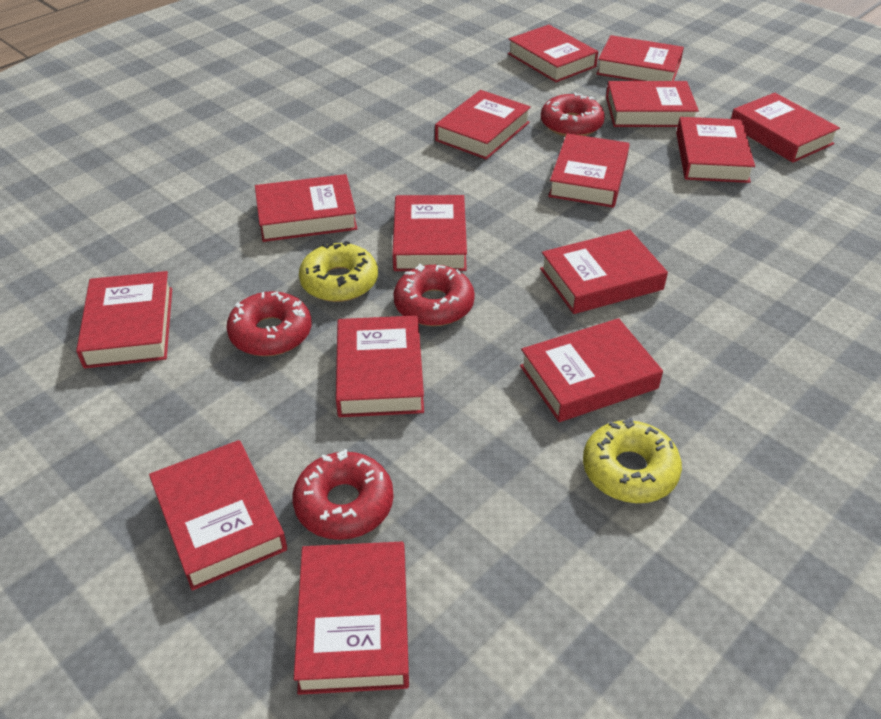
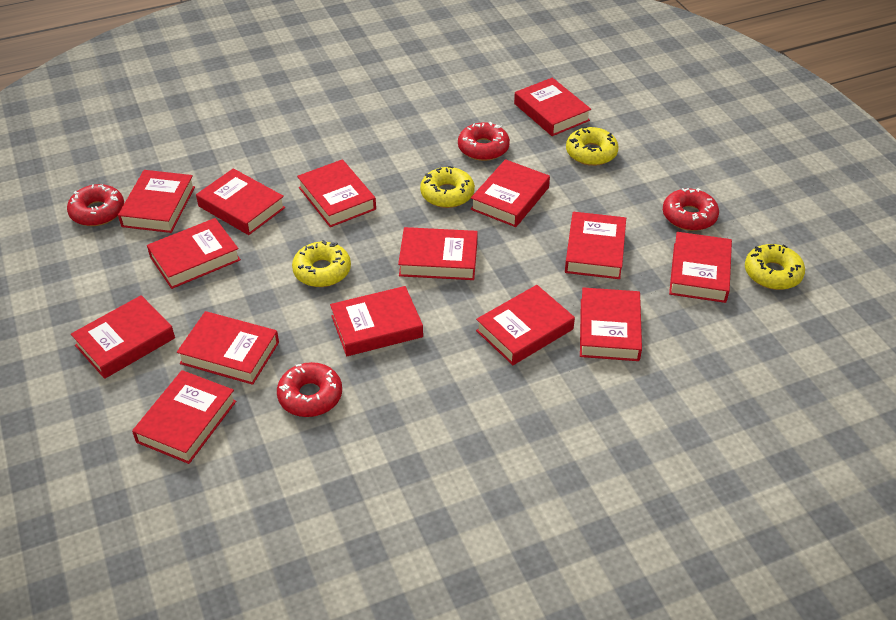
yellow donut: [299,241,378,302] [583,418,682,503] = 2 -> [292,240,351,287] [420,166,475,208] [566,127,618,166] [745,244,805,290] = 4

